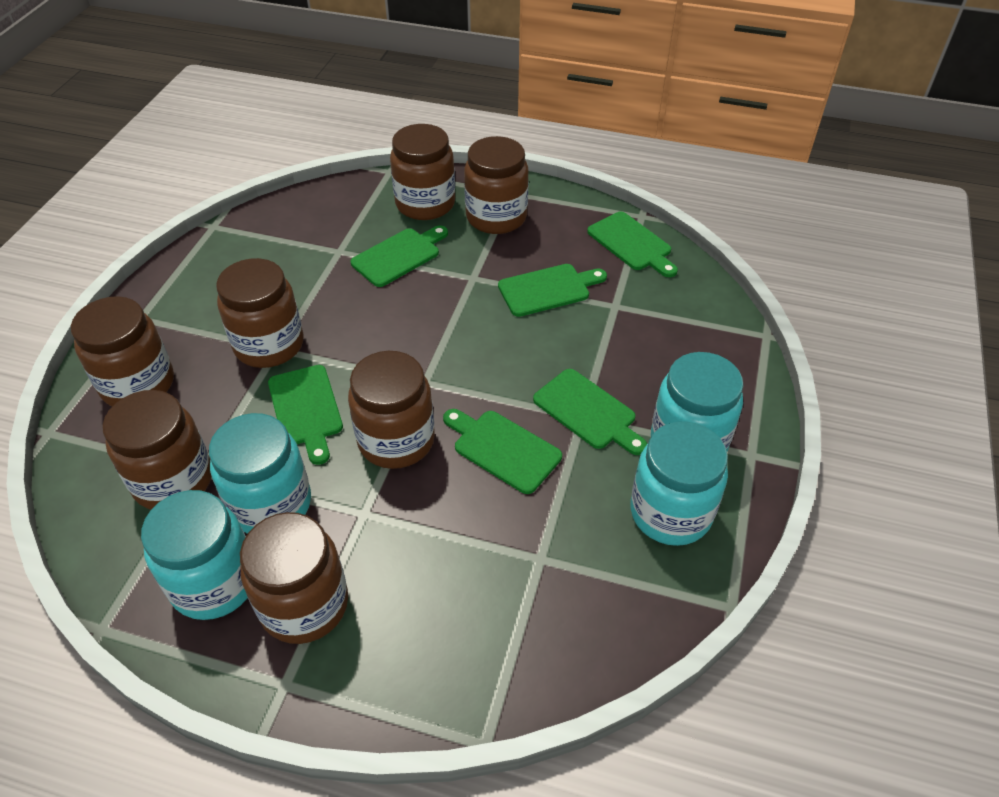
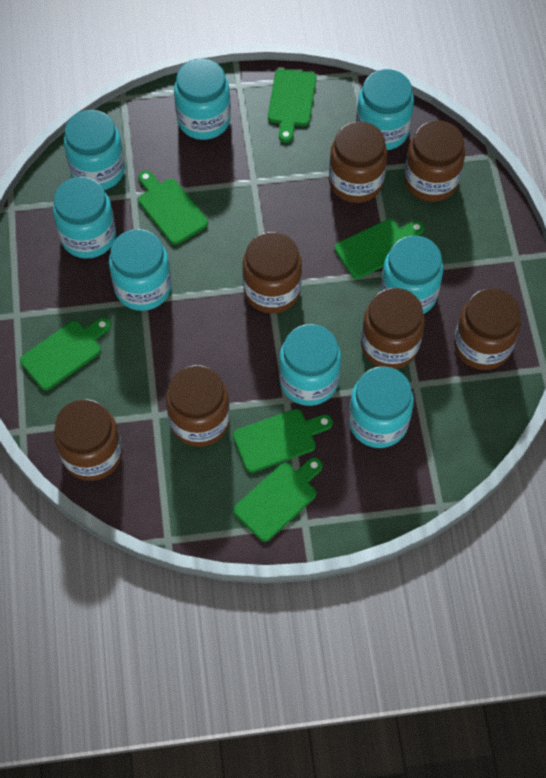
turquoise jar: [141,490,248,620] [209,413,311,534] [630,421,728,546] [651,352,744,452] = 4 -> [53,177,116,259] [64,110,125,190] [109,229,172,311] [174,58,231,140] [279,324,341,406] [349,366,414,448] [356,69,414,150] [380,236,443,314] = 8

